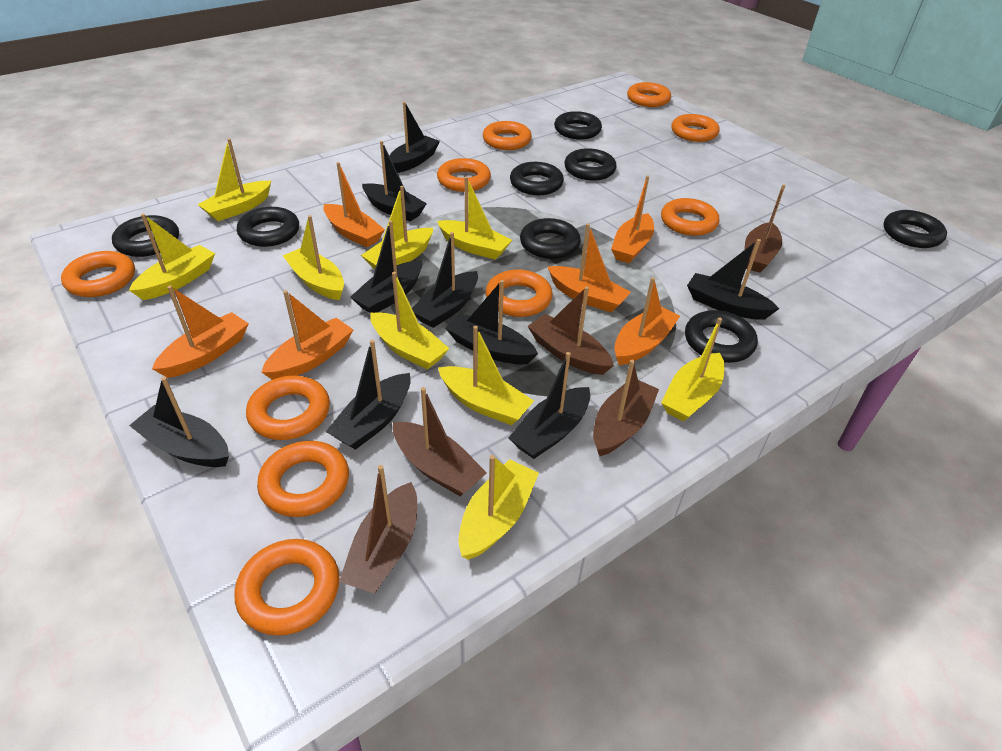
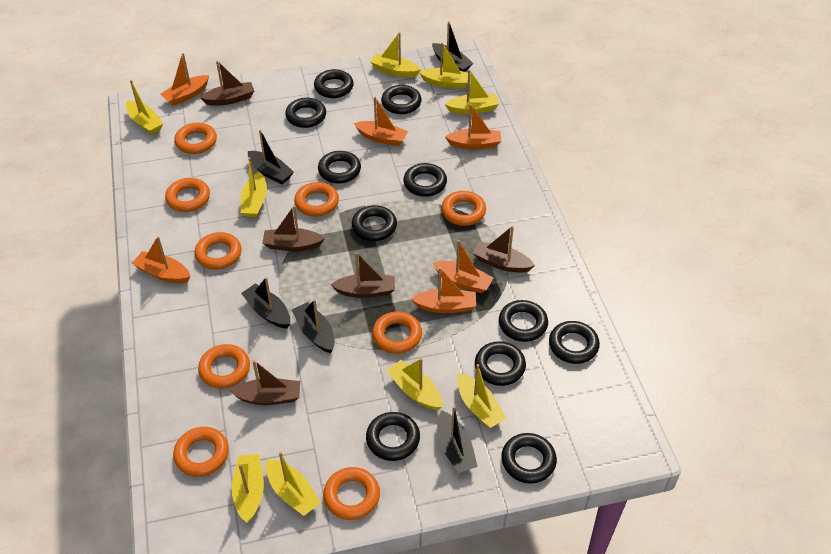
black boat: [129,377,229,467] [326,340,411,450] [350,220,422,313] [362,141,427,222] [389,102,440,173] [412,232,478,328] [446,280,538,365] [508,352,590,459] [687,239,779,320] = 9 -> [241,277,290,329] [248,130,294,184] [292,299,335,353] [432,21,473,72] [437,406,478,473] = 5
black ring: [112,215,179,257] [237,207,299,247] [510,162,564,195] [520,218,581,259] [554,111,602,140] [564,148,616,181] [685,310,758,363] [884,210,947,248] = 8 -> [285,98,326,128] [314,69,354,98] [318,151,361,183] [352,205,397,241] [366,412,420,461] [381,85,422,114] [403,163,447,197] [475,341,526,386] [499,300,548,342] [501,433,557,484] [549,321,600,364] = 11
orange ring: [61,251,135,297] [234,539,340,636] [246,376,330,440] [257,441,349,517] [437,158,491,192] [483,121,532,150] [485,269,553,317] [627,82,671,107] [661,198,719,236] [671,114,720,142] = 10 -> [165,178,210,212] [173,427,229,477] [174,123,217,154] [195,232,242,270] [198,344,250,389] [294,182,339,217] [323,467,380,520] [372,311,422,354] [441,191,486,226] = 9

